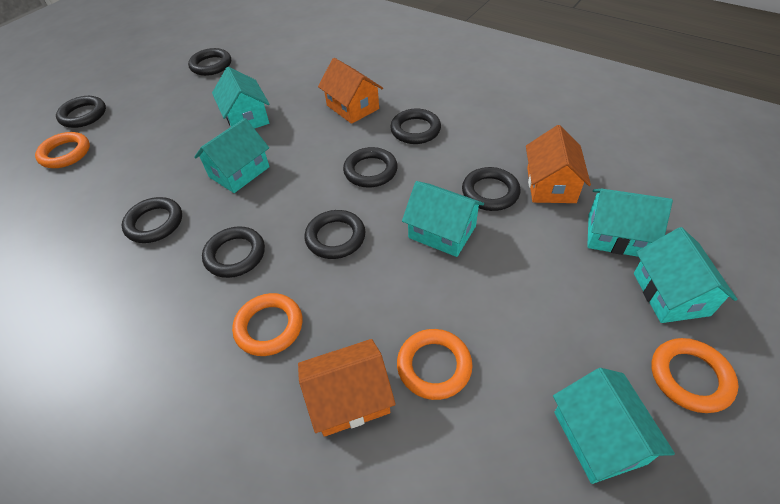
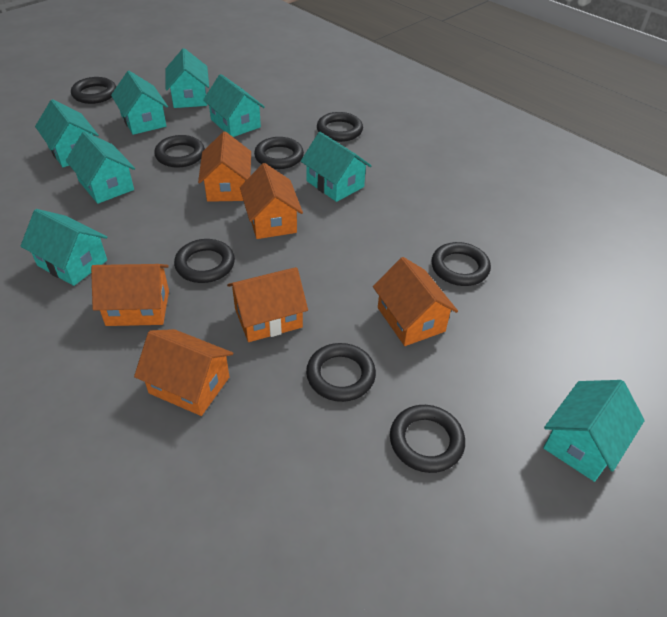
orange house: [298,339,396,437] [318,58,383,124] [526,125,591,203] = 3 -> [91,264,169,326] [134,329,233,416] [198,131,251,202] [227,267,308,342] [240,163,303,239] [373,257,458,346] = 6
orange ring: [35,132,90,168] [232,293,303,356] [397,329,472,400] [651,338,738,413] = 4 -> none = 0
turquoise house: [194,118,270,193] [212,67,269,129] [402,181,484,257] [553,368,675,484] [587,189,673,257] [634,227,737,323] = 6 -> [20,209,107,286] [35,99,99,167] [66,132,135,204] [111,71,168,135] [166,48,209,108] [203,74,265,137] [301,132,371,202] [543,380,645,482] = 8

